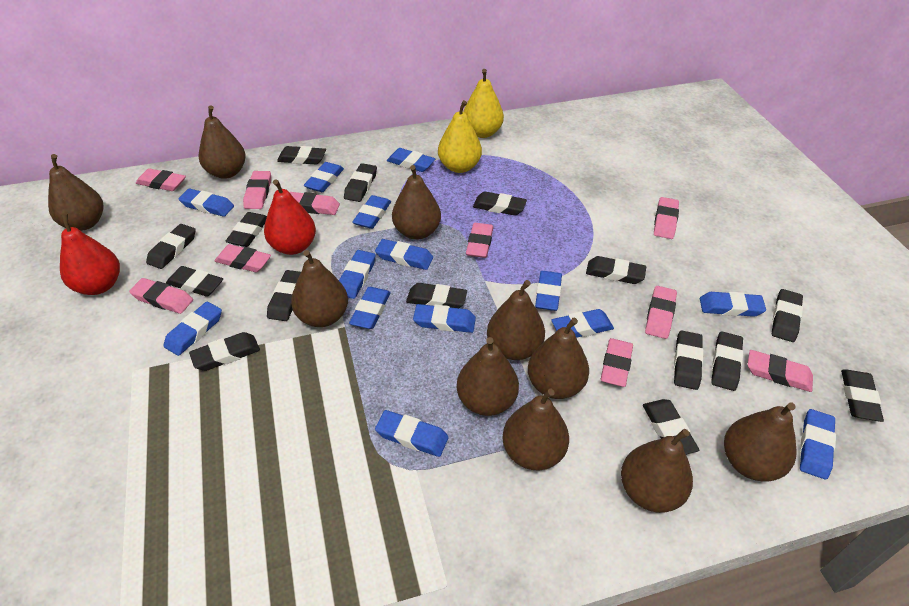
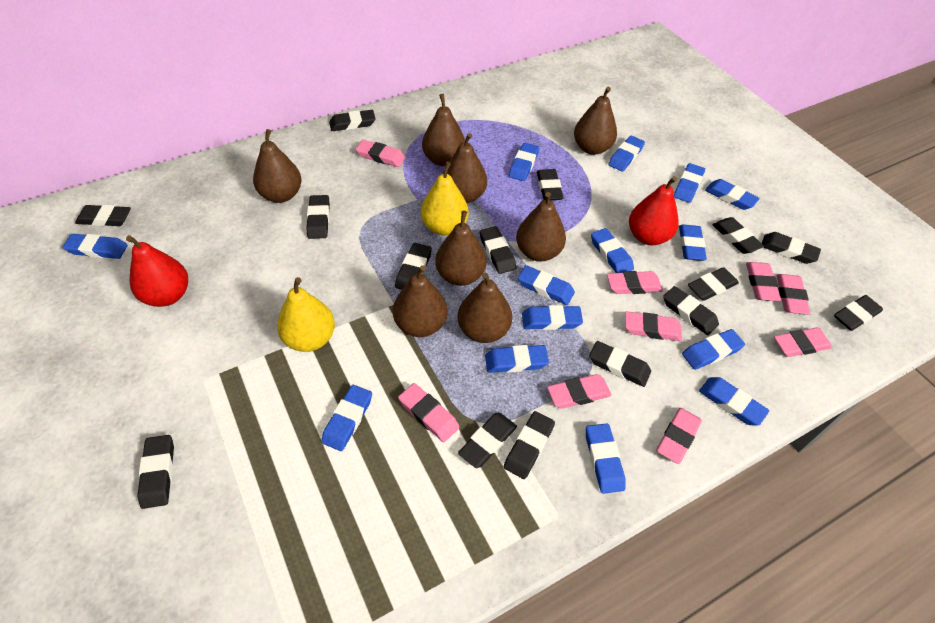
brown pear: [48,154,103,231] [199,105,246,179] [291,250,348,327] [392,165,441,239] [457,337,519,416] [487,280,545,360] [502,389,569,470] [528,318,589,399] [621,429,693,513] [724,403,796,482] = 10 -> [253,129,302,203] [393,265,448,337] [422,94,465,166] [435,210,487,286] [443,133,487,203] [458,272,512,343] [516,192,566,262] [574,87,617,155] = 8
pink eraser: [129,278,193,314] [136,168,186,191] [215,244,271,272] [243,171,271,209] [290,192,340,215] [466,223,493,258] [601,338,633,387] [645,286,677,339] [654,197,679,239] [748,350,813,392] = 10 -> [356,140,406,167] [398,383,459,442] [547,374,611,409] [607,271,663,294] [625,311,682,341] [656,408,702,464] [746,262,781,301] [774,327,832,357] [777,274,811,315] = 9

